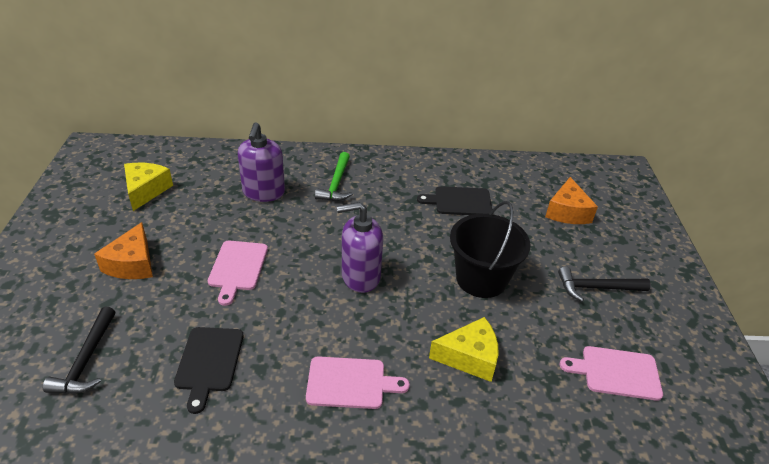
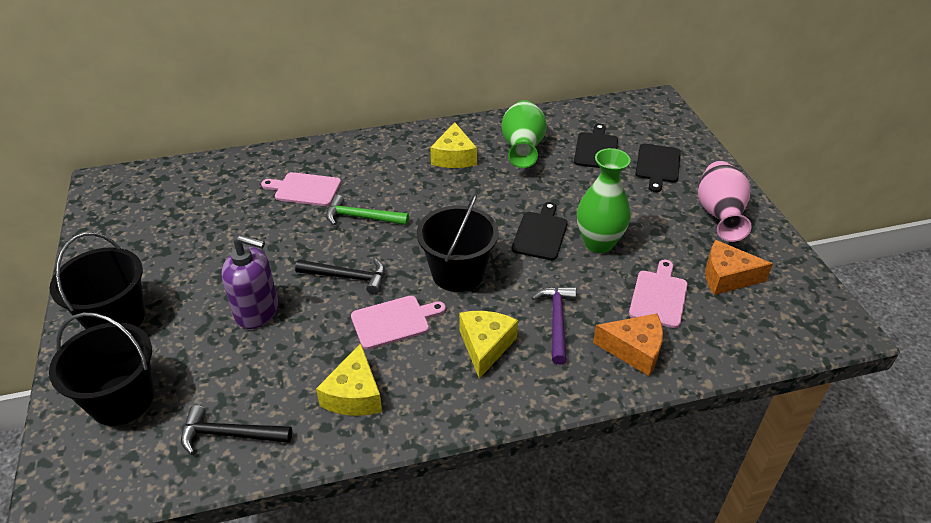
black bucket: [450,201,531,298] = 1 -> [49,232,145,329] [49,312,154,426] [417,193,499,292] = 3
black cutting board: [174,327,243,414] [417,186,492,215] = 2 -> [511,202,568,260] [574,124,618,168] [635,144,681,192] = 3
green vase: none = 0 -> [501,100,547,168] [577,148,631,253] = 2
pink vase: none = 0 -> [698,161,752,242] = 1
purple hammer: none = 0 -> [532,287,576,364] = 1
purple soap dispenser: [238,123,285,202] [337,202,383,293] = 2 -> [221,235,278,329] = 1
yellow cheese: [124,163,173,211] [429,317,498,382] = 2 -> [316,343,382,416] [430,122,477,168] [459,311,518,379] = 3

